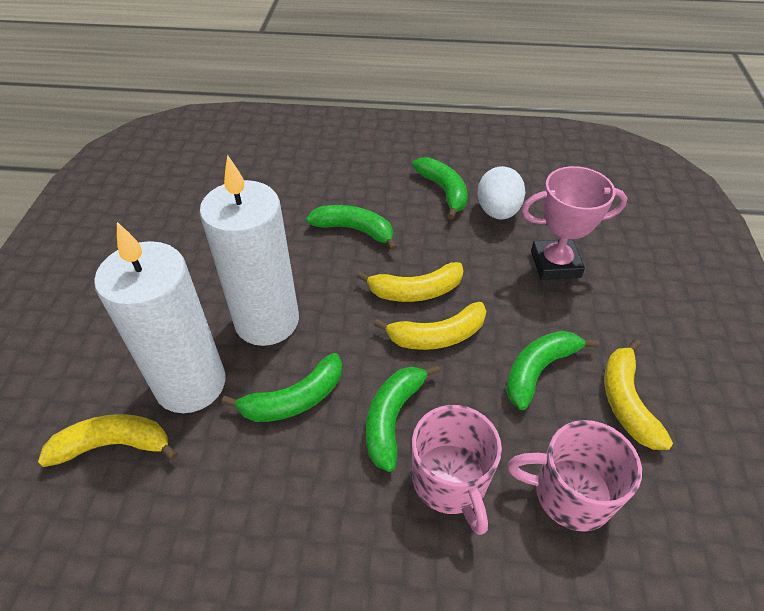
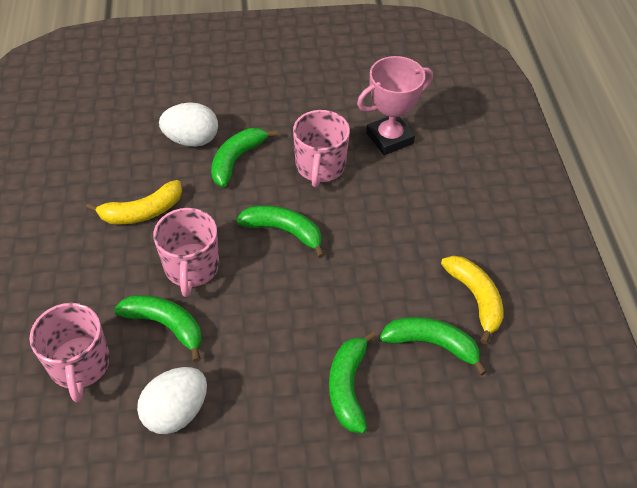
pink mug: [412,405,502,535] [508,420,642,532] = 2 -> [29,303,110,403] [153,208,220,297] [293,110,350,187] = 3
white candle: [94,222,226,413] [199,155,299,346] = 2 -> none = 0
white egg: [477,166,525,220] = 1 -> [137,367,207,434] [159,102,218,147] = 2
yellow banana: [38,414,178,467] [357,262,463,302] [374,302,486,350] [604,339,673,450] = 4 -> [86,180,182,224] [441,256,504,344] = 2

